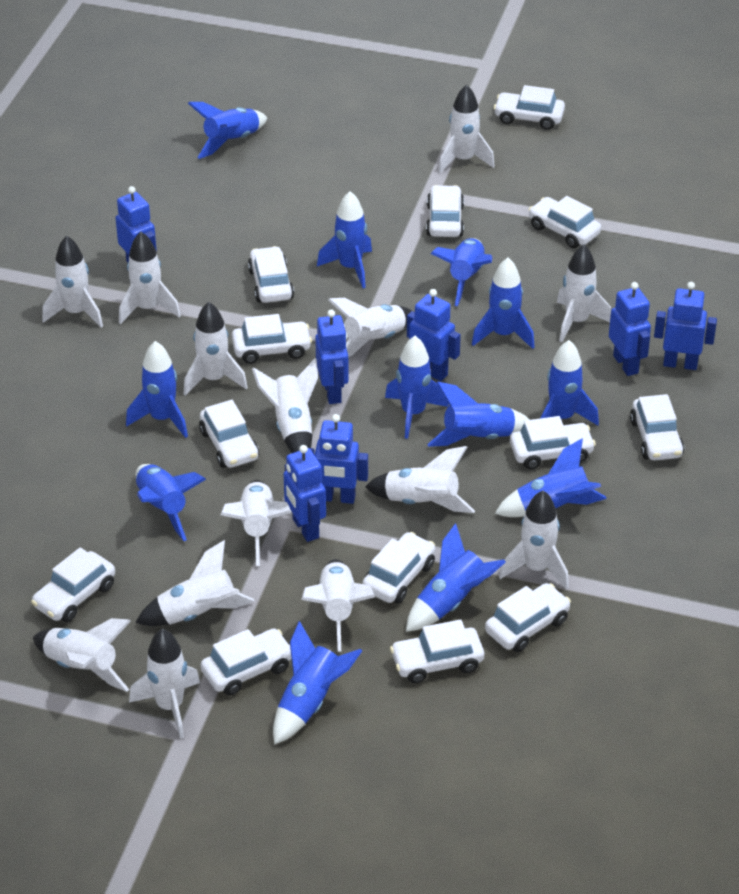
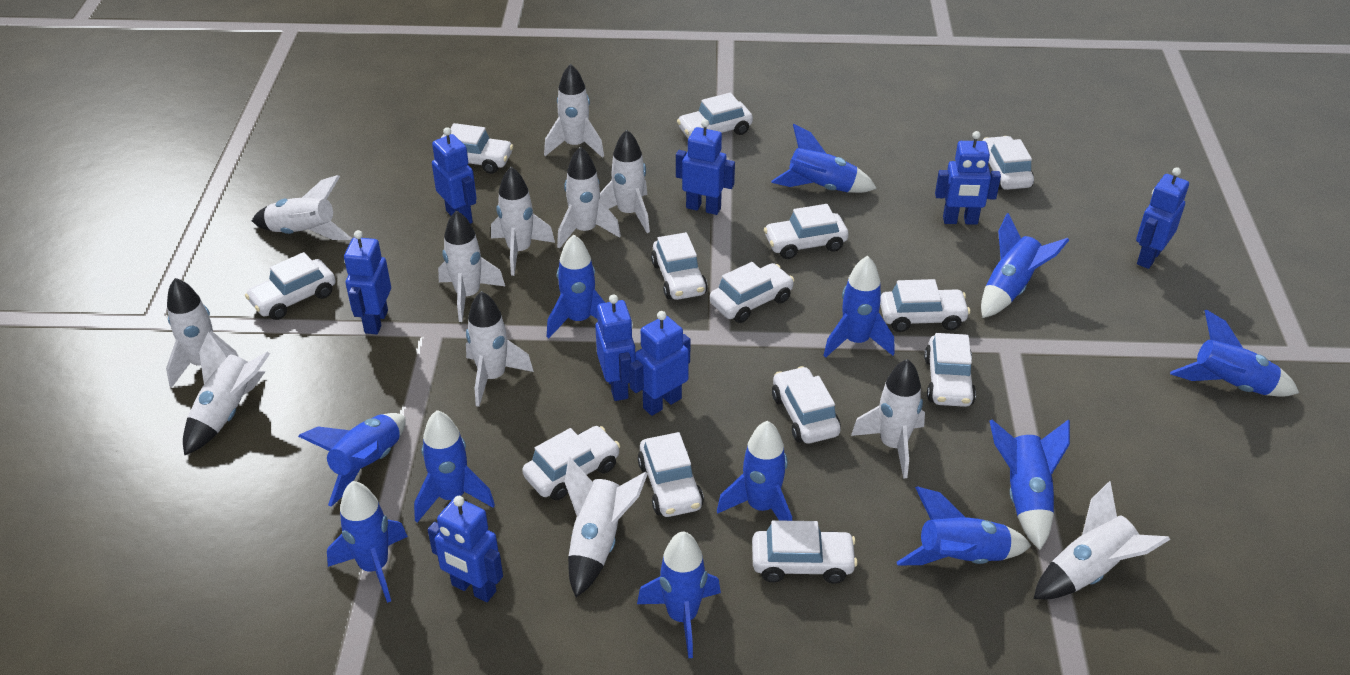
blue robot: [115,186,157,263] [283,445,326,542] [309,414,368,504] [315,310,349,404] [407,289,461,381] [609,282,651,376] [654,282,717,370] = 7 -> [344,230,391,334] [428,496,503,602] [432,127,477,224] [595,295,635,401] [629,311,691,416] [676,119,735,215] [935,131,1001,225] [1136,167,1189,269] = 8
white rocket: [33,618,131,692] [42,236,103,328] [119,232,181,324] [129,629,200,739] [135,540,254,626] [184,302,248,396] [220,480,291,566] [252,358,318,453] [301,559,375,651] [328,298,412,357] [365,446,475,513] [438,85,495,173] [499,491,569,590] [557,245,611,342] = 14 -> [166,278,239,388] [183,331,270,456] [252,175,352,240] [438,210,505,322] [466,291,534,407] [491,167,555,276] [544,64,604,158] [557,147,621,249] [565,457,648,597] [600,130,650,233] [851,359,925,479] [1034,481,1170,599] = 12

